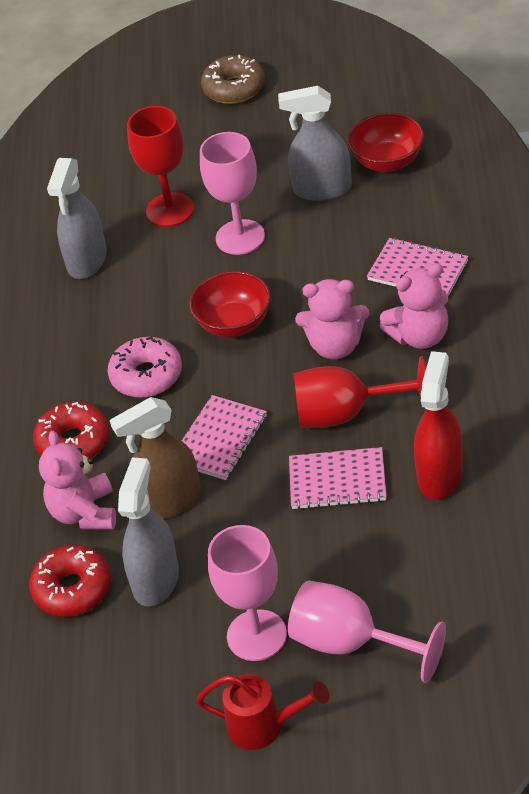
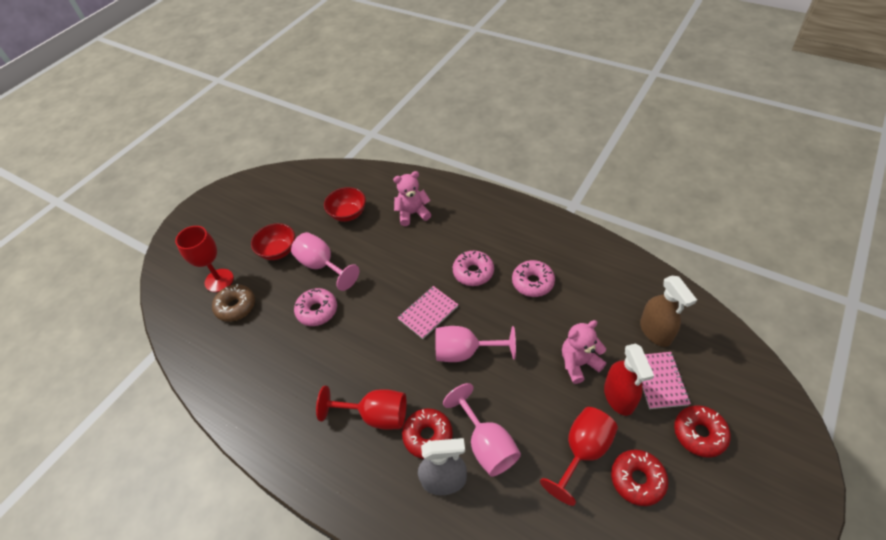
grey spray bottle: [47,158,107,279] [118,457,179,607] [278,86,352,201] = 3 -> [418,438,467,495] = 1
pink donut: [108,337,182,398] = 1 -> [294,288,337,326] [453,251,494,286] [512,260,555,297] = 3
pink notebook: [182,395,267,480] [289,447,387,510] [367,238,468,296] = 3 -> [398,286,458,339] [642,352,691,409] = 2
pink teddy bear: [39,431,116,530] [295,279,369,359] [379,263,448,349] = 3 -> [393,171,431,226] [562,320,606,384] = 2
red donut: [29,545,111,617] [33,402,110,458] = 2 -> [402,408,453,459] [611,450,668,506] [674,405,731,458] = 3
red goblet: [127,106,194,227] [293,356,426,428] = 2 -> [175,226,234,292] [316,386,407,430] [540,407,618,506] = 3
red watering can: [196,674,329,750] = 1 -> none = 0

